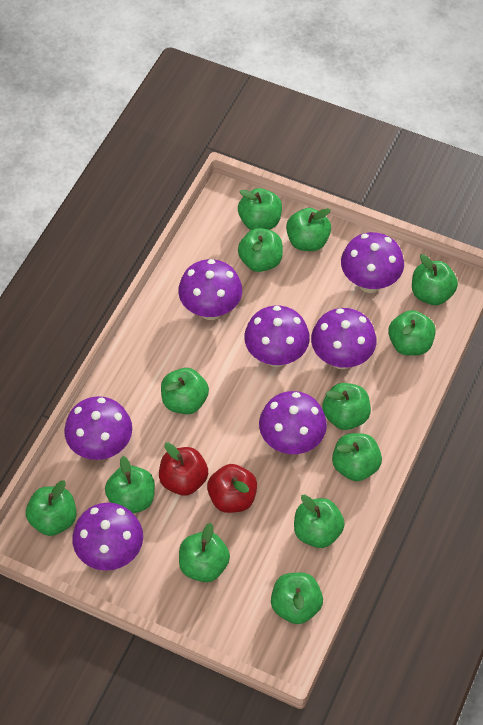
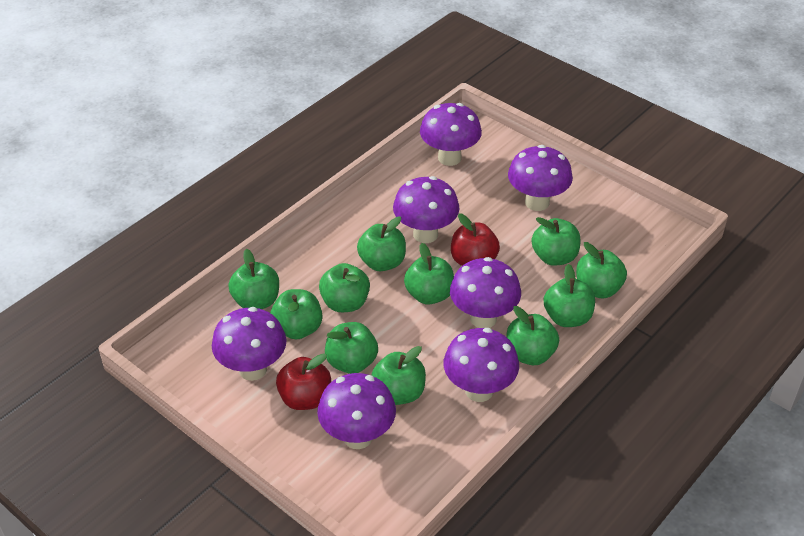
green apple: [26,480,76,536] [105,456,155,513] [161,368,209,414] [179,523,230,582] [238,188,282,230] [238,228,283,272] [271,572,323,624] [286,208,331,251] [294,495,345,548] [322,383,371,430] [332,433,382,481] [388,310,436,356] [412,254,458,305] = 13 -> [228,249,279,309] [270,289,322,340] [319,263,370,312] [325,322,378,374] [357,216,406,271] [372,346,426,405] [404,243,454,305] [506,306,559,365] [531,217,580,266] [544,264,595,327] [576,242,627,298] = 11

